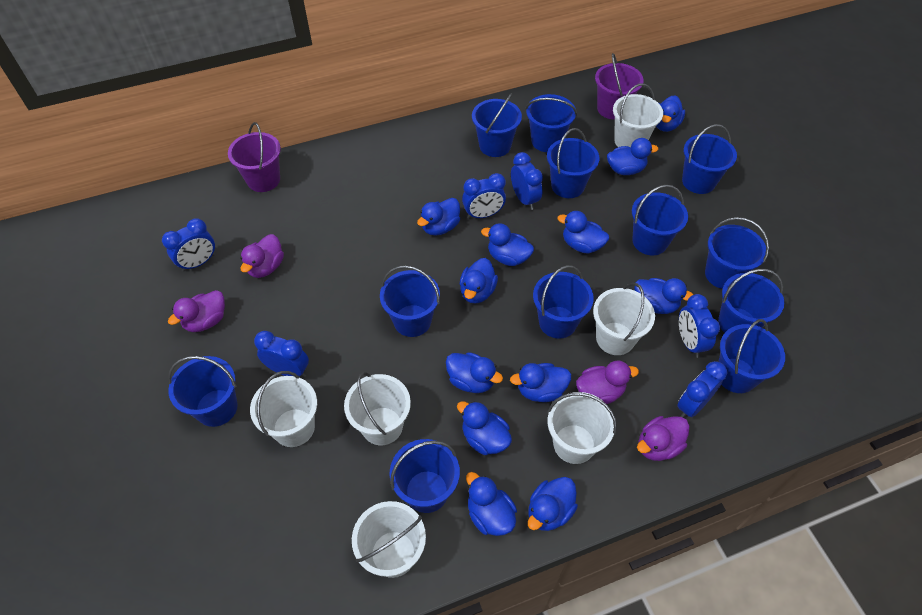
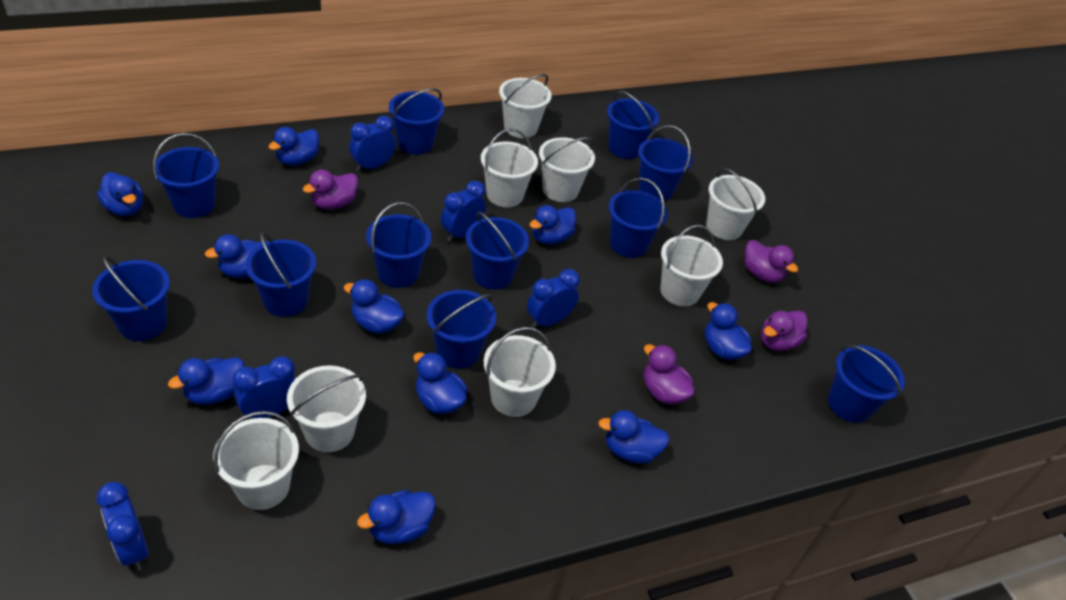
blue bucket: [168,356,238,427] [380,265,440,337] [390,439,460,513] [472,93,522,157] [525,94,577,152] [533,265,594,339] [547,128,599,198] [632,185,688,256] [682,124,737,194] [705,217,769,289] [718,269,784,333] [718,319,785,393] = 12 -> [92,256,170,341] [153,133,219,218] [246,232,316,317] [366,202,431,288] [389,88,444,154] [427,290,496,369] [466,211,529,289] [607,91,659,159] [609,178,668,258] [638,125,693,201] [828,345,905,423] = 11
blue clock: [162,218,215,272] [254,331,309,378] [462,173,506,219] [511,152,543,210] [677,361,727,418] [679,294,720,358] = 6 -> [96,482,149,570] [232,356,296,420] [349,116,396,172] [441,181,486,242] [527,269,580,328] = 5
blue duck: [417,198,460,236] [446,352,503,393] [457,401,512,455] [460,258,498,304] [466,472,517,536] [481,223,534,266] [510,363,571,402] [528,477,578,531] [557,211,609,253] [607,138,658,175] [635,278,693,314] [656,95,685,132] = 12 -> [97,172,143,216] [168,357,245,405] [205,234,269,278] [268,127,319,166] [343,279,405,333] [357,490,436,544] [413,352,467,414] [529,205,576,244] [598,410,670,464] [705,302,752,360] = 10
purple bucket: [228,122,281,192] [595,53,644,119] = 2 -> none = 0
white bucket: [250,371,317,447] [344,372,411,445] [352,501,426,578] [548,392,617,464] [593,283,655,355] [613,84,663,147] = 6 -> [213,411,299,510] [287,365,366,452] [481,128,538,207] [484,327,556,417] [499,74,552,138] [539,137,595,202] [660,224,723,306] [706,168,765,240] = 8

